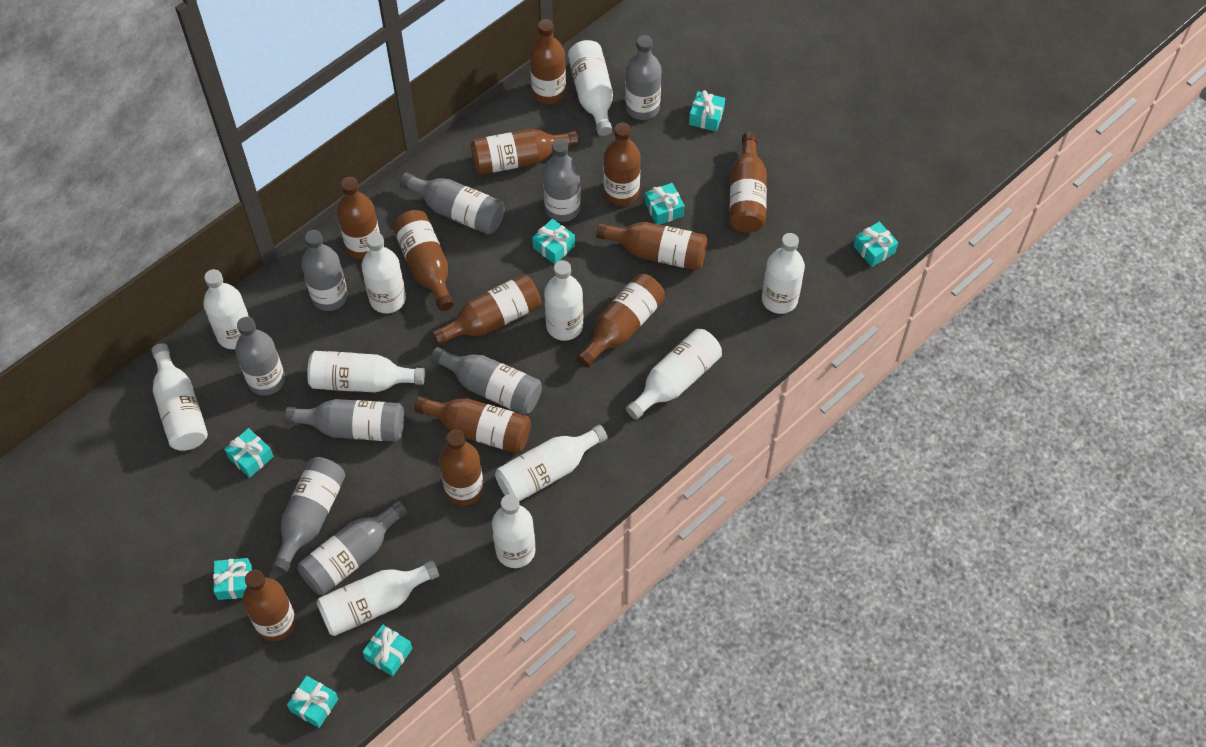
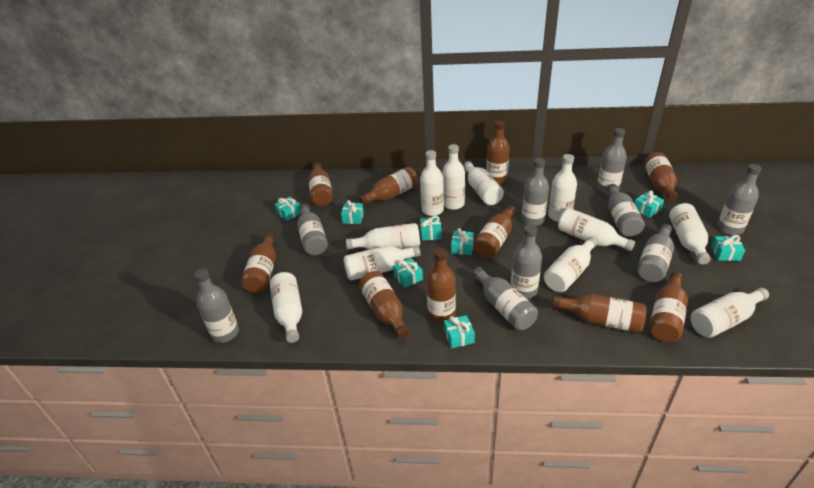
brown bottle: [243,570,296,641] [337,177,380,259] [393,210,454,311] [414,396,531,453] [432,274,541,346] [439,430,484,506] [471,129,579,175] [530,19,566,104] [577,274,665,368] [596,222,708,270] [604,123,641,206] [729,133,767,233] = 12 -> [241,232,276,293] [308,162,333,206] [358,167,418,205] [359,271,410,339] [426,248,456,323] [473,205,516,258] [486,121,509,184] [553,294,647,333] [644,152,678,202] [649,272,688,342] = 10

